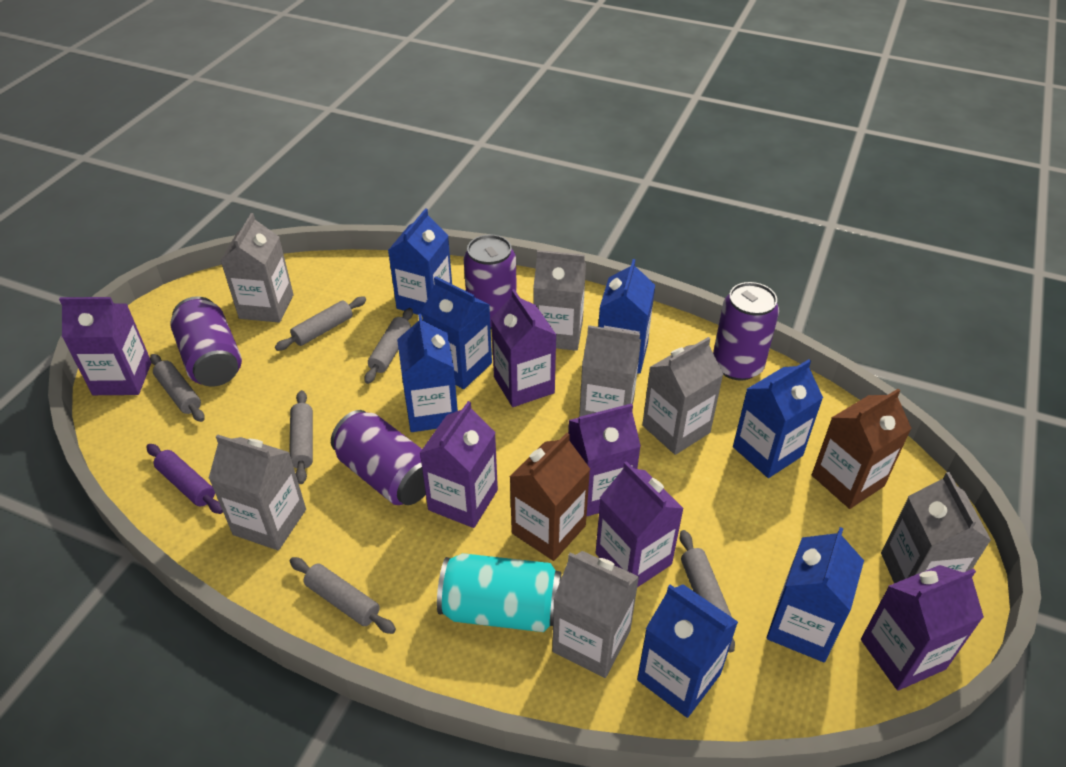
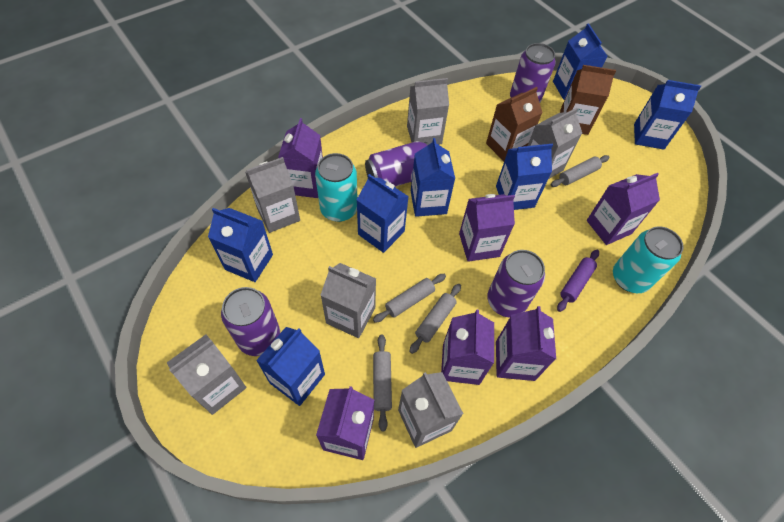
grey carton: [208,434,306,550] [220,213,293,323] [533,250,586,351] [552,551,639,678] [579,325,641,417] [642,337,724,455] [881,472,991,583] = 7 -> [167,335,247,415] [245,157,300,233] [321,263,376,338] [398,372,463,448] [407,78,449,145] [528,108,582,179] = 6
grey rolling pin: [150,354,205,422] [275,297,366,351] [289,390,313,484] [290,557,396,634] [364,308,413,384] [680,530,735,653] = 6 -> [373,274,446,323] [373,334,392,431] [409,284,461,354] [551,155,610,187] = 4
turquoise can: [437,553,561,632] = 1 -> [315,153,357,222] [613,226,684,293] = 2

